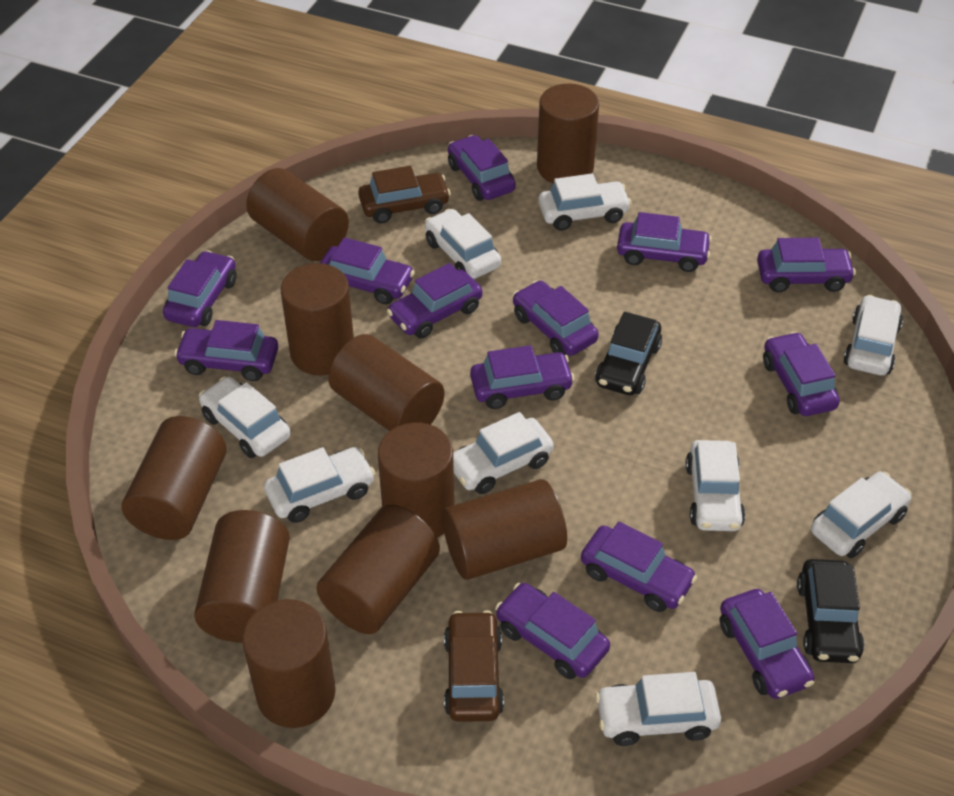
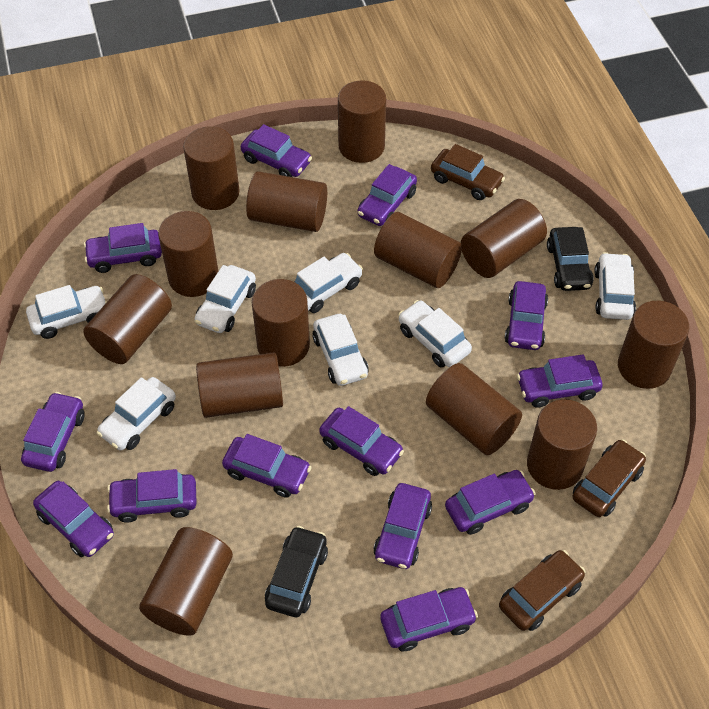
brown car: [358,166,451,223] [444,610,504,722] = 2 -> [431,144,505,200] [499,550,585,631] [573,439,646,517] = 3
brown cylinder: [122,416,227,540] [194,510,290,643] [242,599,336,728] [246,168,349,261] [281,263,354,375] [316,505,440,634] [328,334,444,431] [378,422,454,538] [442,479,567,580] [537,84,599,183] = 10 -> [83,274,172,364] [139,527,233,636] [158,211,218,297] [183,126,240,210] [196,352,283,418] [246,171,327,232] [252,279,310,367] [338,80,386,163] [374,212,462,288] [426,363,522,455] [461,199,547,278] [527,399,597,490] [618,301,689,389] = 13
white car: [199,376,291,458] [264,447,375,523] [425,209,501,279] [453,412,554,494] [538,174,632,230] [595,672,721,746] [685,440,745,531] [811,472,912,558] [844,295,903,376] = 9 -> [26,285,107,339] [97,377,176,450] [195,265,256,333] [294,253,363,313] [312,314,369,386] [398,300,472,367] [594,252,636,320] = 7

